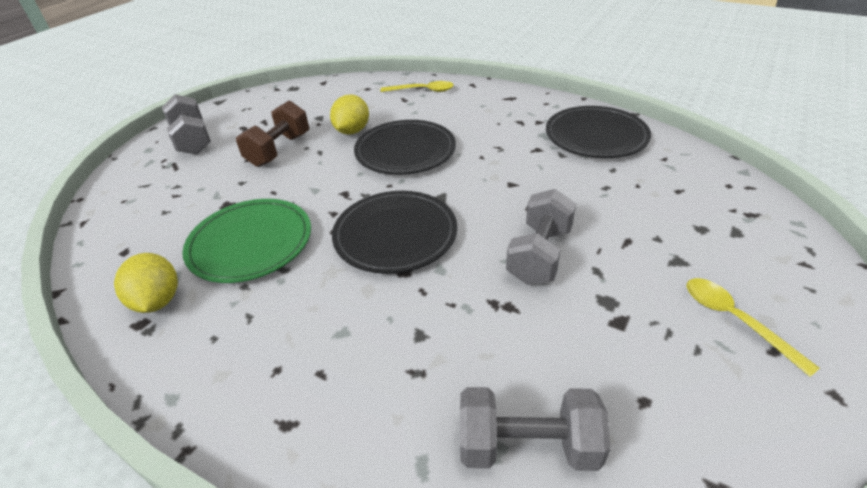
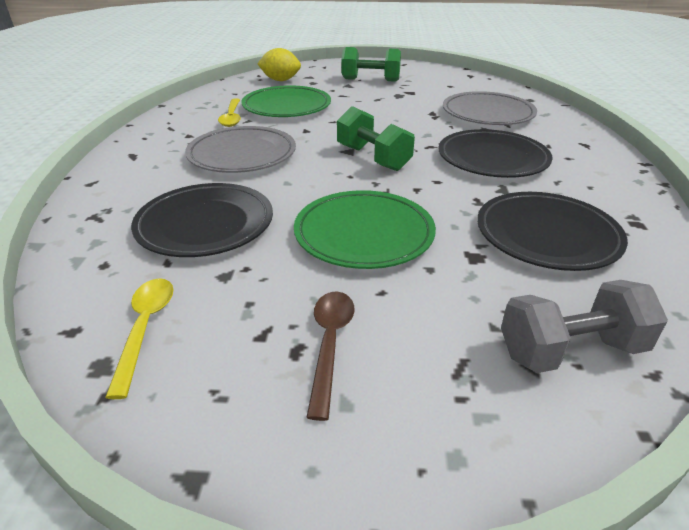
brown dumbbell: [236,100,309,167] = 1 -> none = 0
brown spoon: none = 0 -> [306,292,355,421] = 1
green dumbbell: none = 0 -> [337,106,415,171] [341,47,401,82] = 2
green plate: [182,199,311,283] = 1 -> [241,85,331,117] [294,190,436,269] = 2
grey dumbbell: [162,94,211,154] [460,387,611,471] [506,189,576,285] = 3 -> [501,280,668,373] = 1
grey plate: none = 0 -> [185,126,296,173] [443,91,537,125] = 2
yellow lemon: [114,253,178,313] [330,95,369,135] = 2 -> [257,48,301,81] = 1

